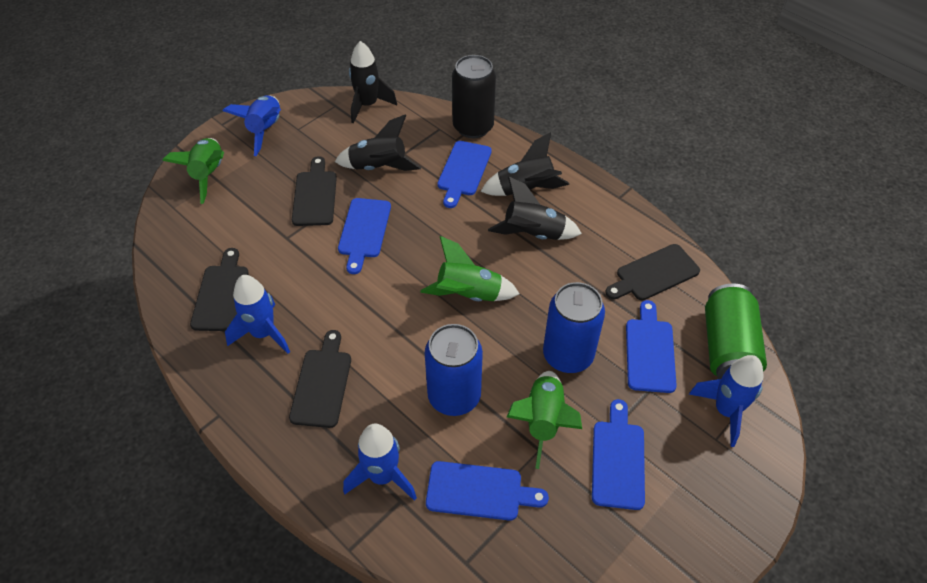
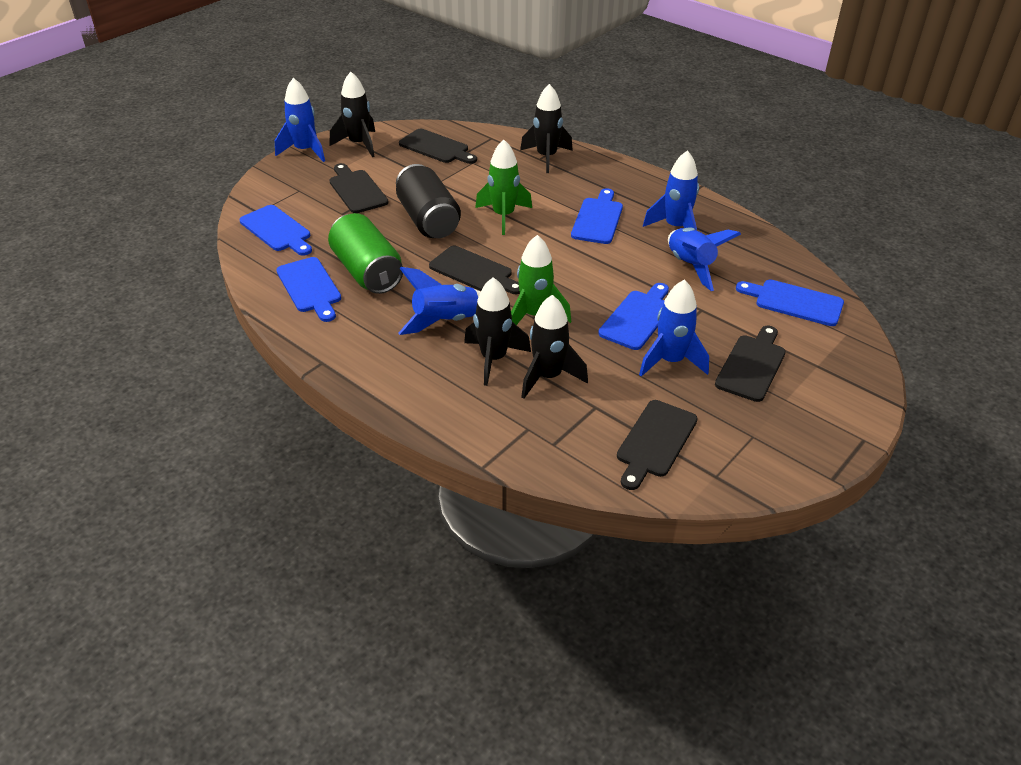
black cutting board: [190,248,249,331] [289,330,351,428] [292,156,337,226] [605,244,700,300] = 4 -> [329,163,389,213] [399,129,477,164] [429,246,520,294] [617,400,698,490] [715,326,786,402] = 5
blue can: [425,324,483,416] [543,282,605,373] = 2 -> none = 0
blue rocket: [223,95,281,156] [225,275,290,354] [343,424,417,501] [689,355,764,447] = 4 -> [275,78,325,162] [399,267,481,335] [639,280,709,377] [643,150,699,231] [668,227,741,291] = 5
green rocket: [162,138,224,204] [420,236,520,301] [507,371,582,469] = 3 -> [475,140,532,235] [511,235,571,325] = 2

